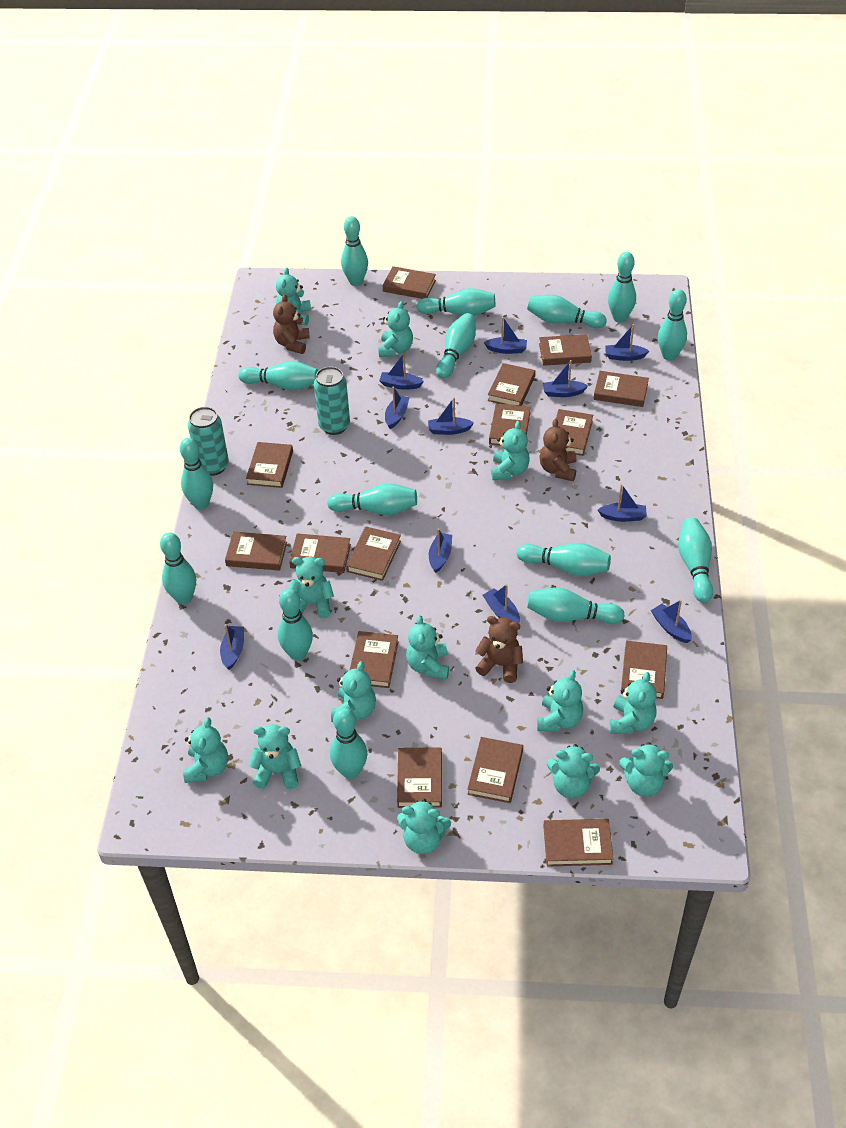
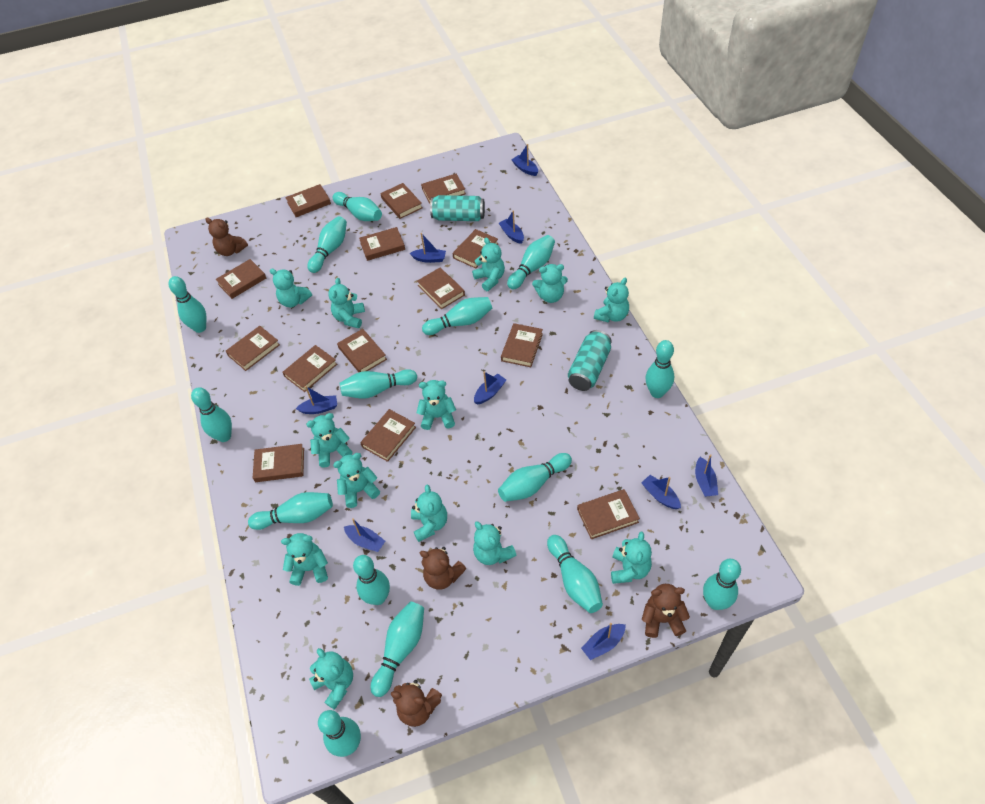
blue boat: [220,624,244,670] [379,353,424,390] [385,386,410,429] [428,397,474,435] [429,528,452,573] [482,584,520,624] [484,317,527,354] [543,360,588,397] [598,484,647,522] [605,324,649,361] [651,600,692,643] = 11 -> [296,386,337,414] [344,518,385,552] [410,233,446,263] [474,371,506,405] [499,211,524,244] [511,144,538,176] [581,623,626,660] [641,475,681,509] [695,454,718,497] = 9
brown book: [225,532,287,571] [246,442,293,488] [289,533,351,573] [346,526,401,581] [350,631,399,688] [383,266,436,299] [397,748,442,808] [467,737,523,803] [488,363,535,406] [489,403,531,446] [539,334,592,366] [543,819,614,867] [556,409,593,456] [594,371,649,407] [621,640,667,699] = 15 -> [216,259,266,299] [226,326,280,371] [253,444,304,482] [282,345,337,392] [285,184,331,217] [337,329,387,372] [359,227,405,261] [360,409,416,462] [381,183,422,219] [417,268,465,309] [421,174,466,204] [452,229,498,269] [501,323,543,367] [577,489,640,539] = 14
brown teddy bear: [273,294,310,354] [475,616,523,683] [539,419,576,481] = 3 -> [205,218,248,256] [391,680,442,727] [420,547,466,590] [642,584,690,638] = 4

